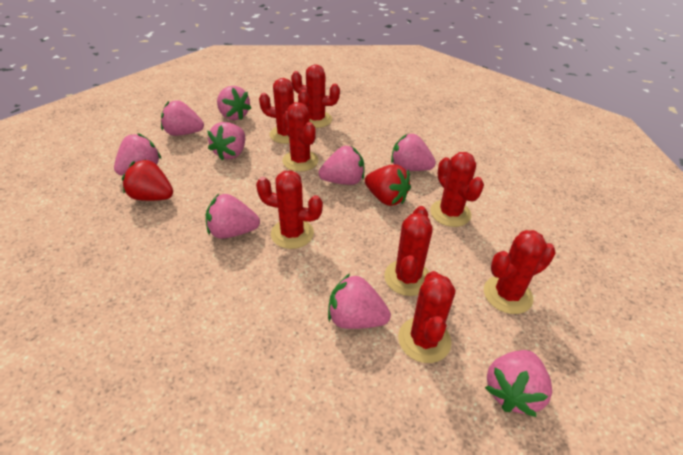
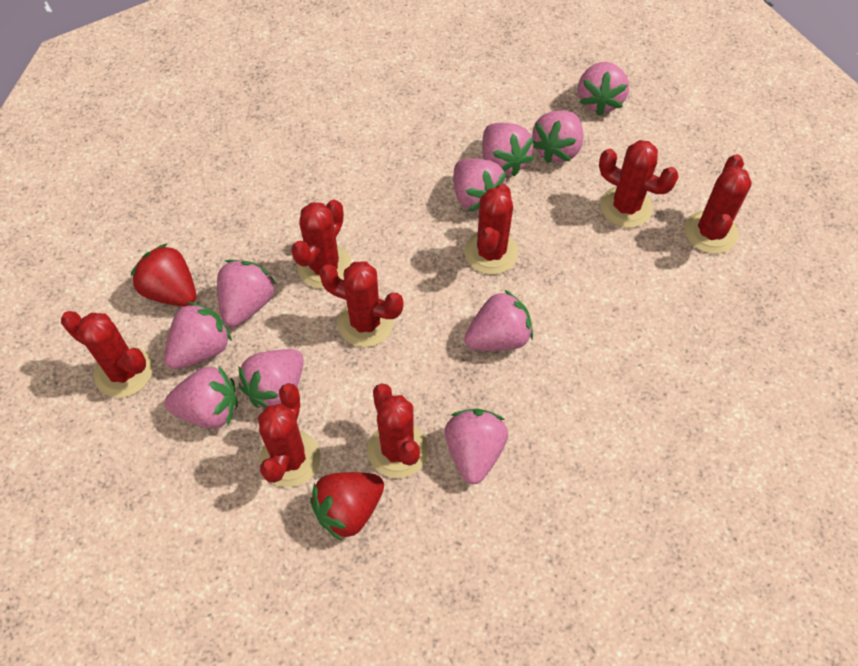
pink strawberry: [114,133,161,175] [161,100,204,136] [206,194,260,239] [207,122,245,160] [217,86,251,120] [319,146,365,185] [328,273,391,329] [391,133,436,171] [485,350,552,417] = 9 -> [164,302,232,369] [164,366,238,429] [217,260,277,327] [239,349,304,409] [445,409,508,484] [454,158,506,211] [464,289,533,351] [482,123,534,177] [532,110,583,163] [578,62,629,115] = 10

